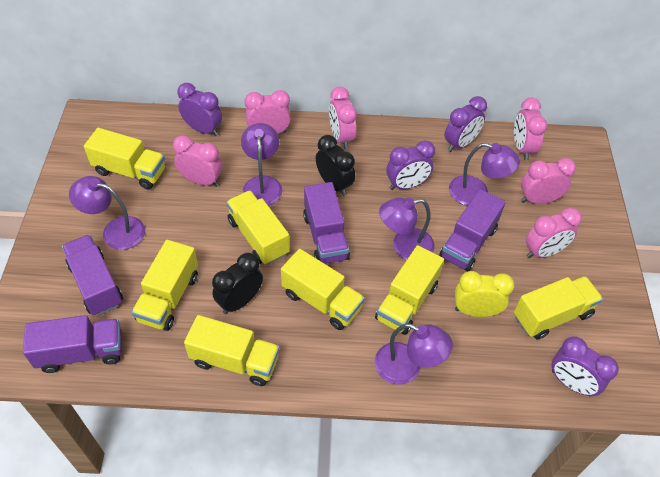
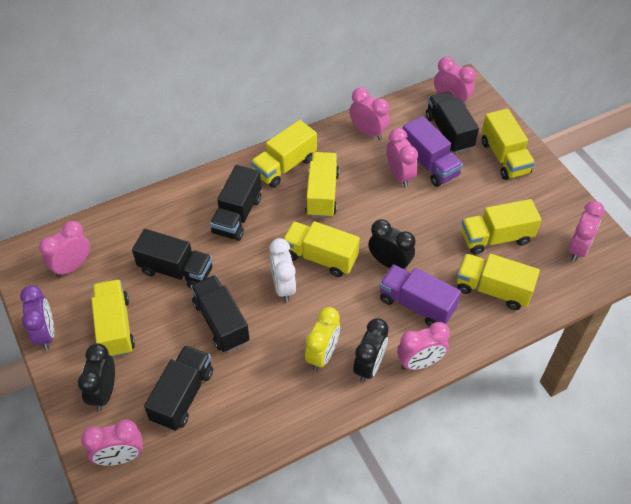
black clock: [212,253,263,314] [316,135,355,196] = 2 -> [78,343,115,411] [353,318,389,383] [368,219,415,270] = 3
black truck: none = 0 -> [132,229,213,289] [144,345,213,431] [191,275,250,352] [210,165,261,241] [426,92,479,153] = 5
pink clock: [173,135,222,187] [245,90,290,134] [329,87,357,149] [514,98,547,160] [521,158,576,204] [526,207,582,258] = 6 -> [39,221,90,278] [81,420,143,466] [349,87,390,140] [386,128,418,187] [397,322,450,370] [434,57,476,106] [568,201,605,262] = 7
purple clock: [177,83,222,136] [386,140,435,190] [444,96,487,152] [552,336,619,397] = 4 -> [20,285,54,350] = 1
purple lamp: [69,176,145,250] [241,123,282,206] [375,323,453,385] [379,197,435,260] [449,143,520,205] = 5 -> none = 0
purple truck: [23,315,122,373] [62,234,123,316] [303,182,350,264] [439,189,506,272] = 4 -> [379,264,461,327] [403,116,463,187] = 2
white clock: none = 0 -> [269,238,296,302] = 1

